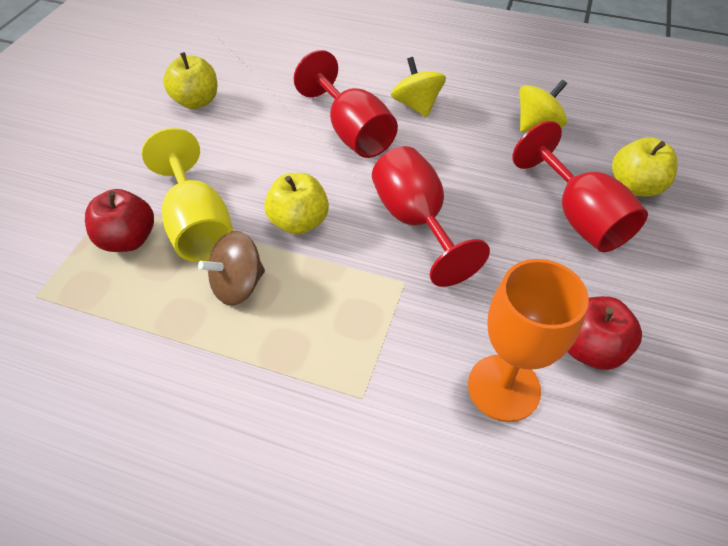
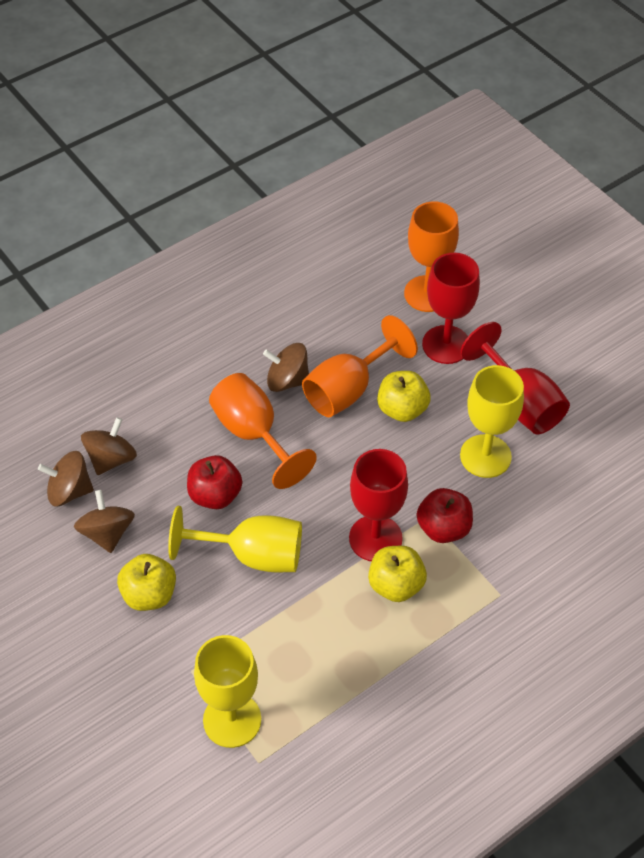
brown spinning top: [198,231,265,306] = 1 -> [38,451,94,506] [74,490,135,553] [81,417,137,475] [263,343,309,392] = 4
orange goblet: [468,259,589,422] = 1 -> [209,373,317,489] [302,315,418,417] [404,201,459,312] = 3
yellow goblet: [142,128,233,262] = 1 -> [168,506,302,572] [194,635,261,748] [460,365,524,478] = 3
yellow spinning top: [391,57,446,117] [519,80,567,132] = 2 -> none = 0

